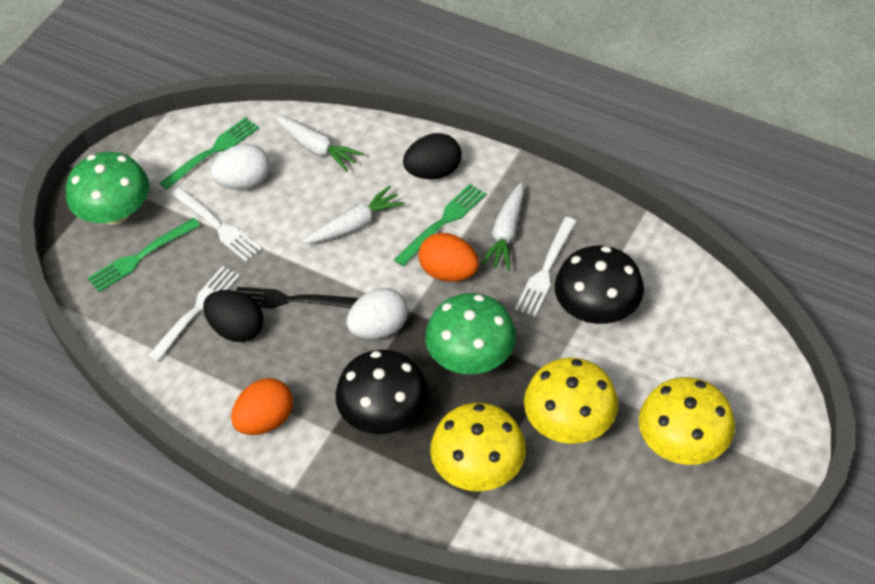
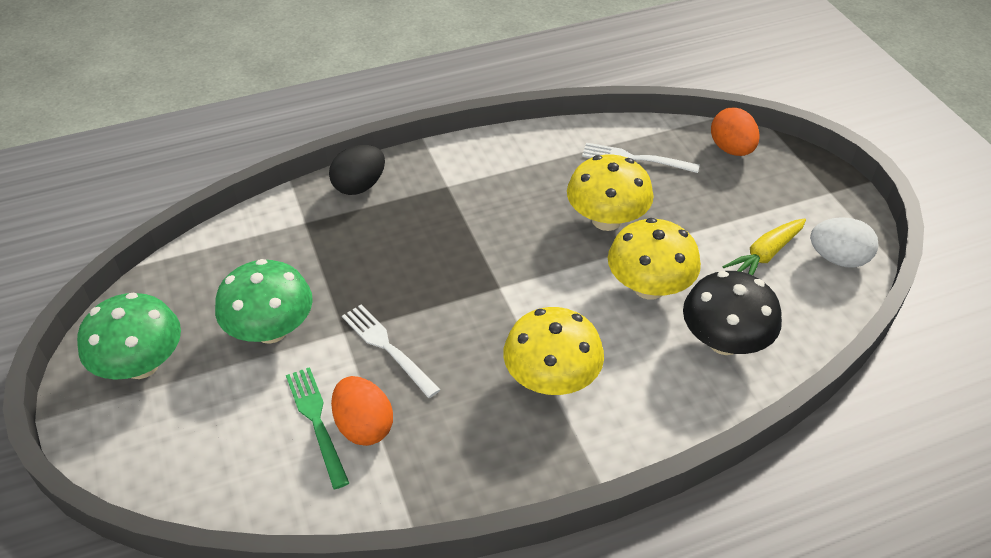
black egg: [203,290,264,342] [403,133,461,179] = 2 -> [329,145,385,195] = 1
black fork: [236,287,359,308] = 1 -> none = 0
black mushroom: [335,349,428,434] [555,246,644,324] = 2 -> [683,271,782,355] = 1
green fork: [88,218,201,292] [159,117,259,190] [394,184,486,266] = 3 -> [286,367,349,489] = 1
white carrot: [275,116,364,172] [303,186,405,244] [480,183,524,271] = 3 -> none = 0
white egg: [211,144,270,190] [347,288,408,340] = 2 -> [810,217,878,268] = 1
white fork: [148,266,240,362] [171,187,262,262] [515,217,577,317] = 3 -> [342,305,440,398] [582,143,700,173] = 2
yellow carrot: none = 0 -> [723,219,806,275] = 1

